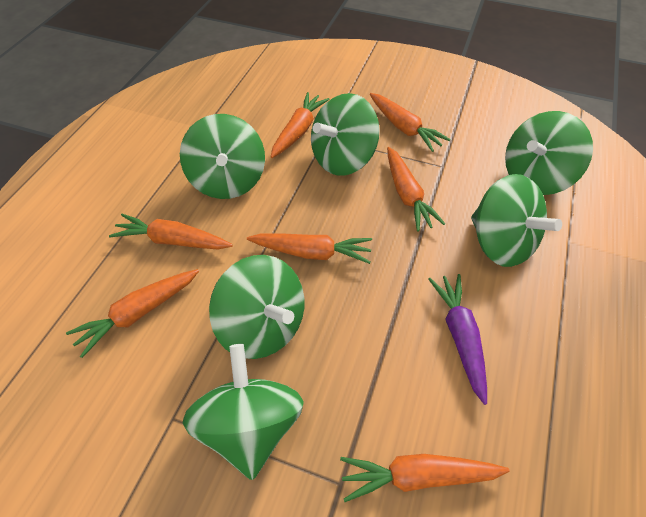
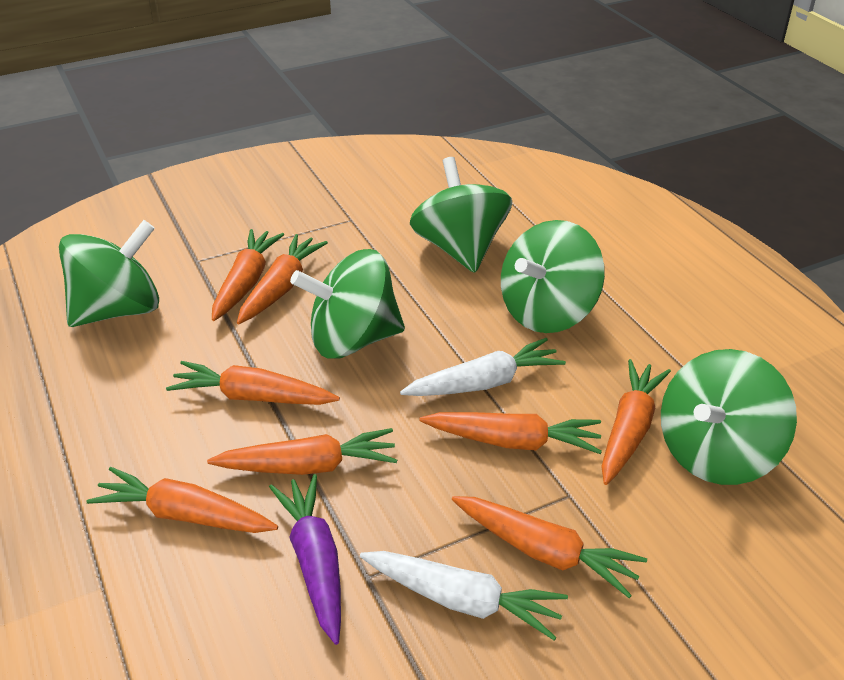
green spinning top: [180,114,265,199] [183,344,304,480] [209,255,304,359] [311,93,380,176] [471,174,562,267] [505,111,593,195] = 6 -> [59,220,159,327] [290,249,405,359] [410,157,512,273] [501,220,605,333] [661,349,797,485] = 5
orange carrot: [66,269,199,358] [109,214,233,249] [247,233,372,264] [271,92,329,158] [340,454,509,502] [370,93,451,152] [387,147,445,232] = 7 -> [86,467,278,533] [166,361,340,405] [207,428,397,475] [212,229,284,321] [237,234,328,324] [419,412,602,454] [452,496,647,598] [601,359,671,485] = 8
white carrot: none = 0 -> [360,551,568,641] [400,338,566,396] = 2

